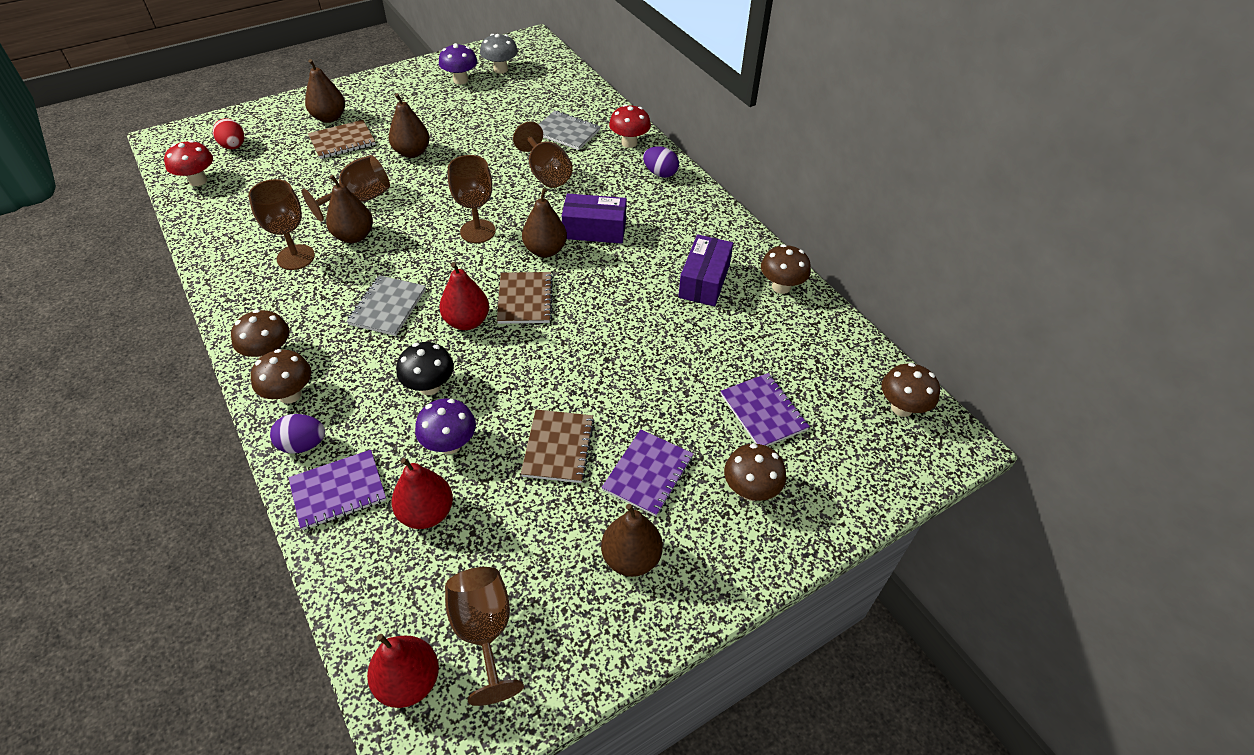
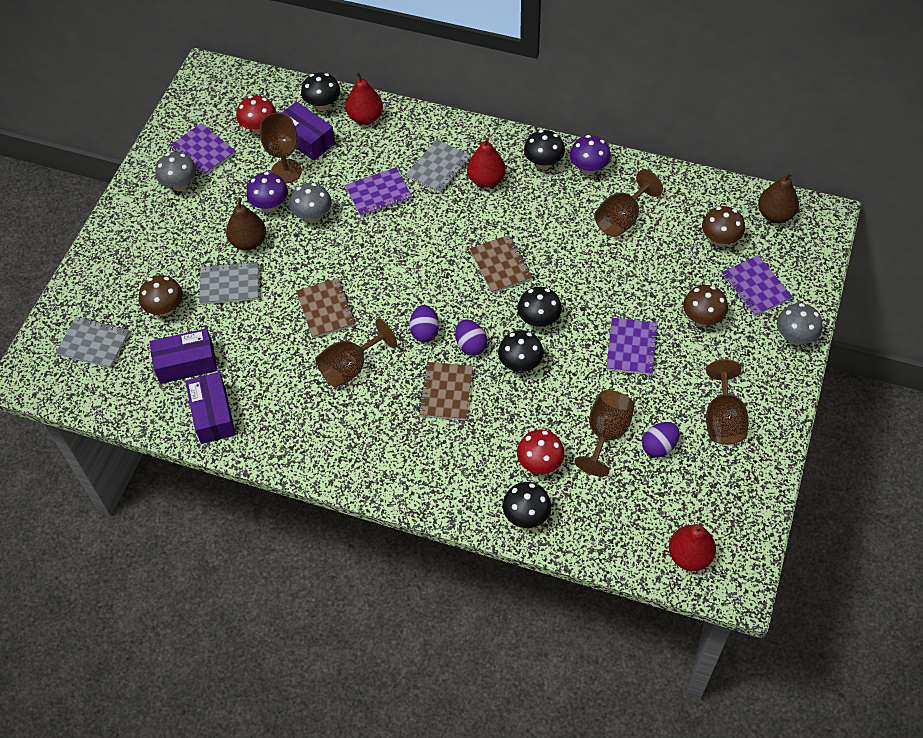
black mushroom: [396,342,454,395] = 1 -> [301,72,340,111] [498,330,544,372] [503,482,551,528] [517,287,562,328] [524,130,565,170] = 5
brown mushroom: [231,310,290,358] [251,349,311,404] [724,444,786,501] [761,244,811,294] [881,363,940,417] = 5 -> [139,275,183,316] [683,285,728,326] [702,206,745,247] = 3
brown pear: [305,59,345,123] [326,175,373,243] [389,93,430,158] [522,188,567,257] [601,504,663,577] = 5 -> [226,197,266,250] [758,172,799,223] = 2
grey mushroom: [480,34,518,74] = 1 -> [155,152,196,191] [290,183,332,223] [777,303,823,345] = 3
grey notebook: [346,275,426,336] [539,111,601,150] = 2 -> [56,317,130,368] [200,261,259,304] [406,140,471,194] = 3
purple box: [562,193,627,244] [678,234,733,306] = 2 -> [150,328,217,384] [185,372,236,444] [282,101,335,161] = 3
purple egg: [270,414,325,454] [643,146,679,178] = 2 -> [410,305,439,342] [455,320,487,356] [642,422,680,457] = 3
purple notebook: [289,450,386,530] [602,429,693,516] [721,373,810,446] = 3 -> [170,123,236,176] [345,167,412,217] [606,318,658,375] [721,255,792,317] = 4
red egg: [213,118,244,149] = 1 -> none = 0

